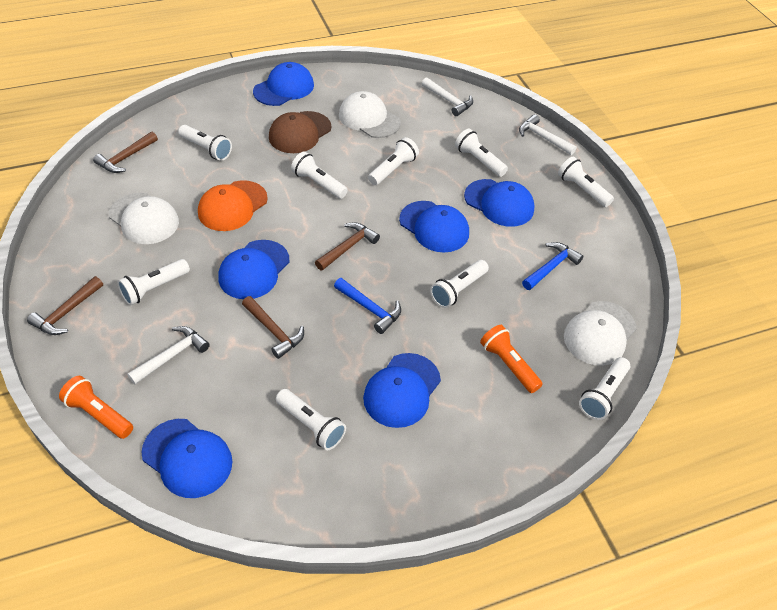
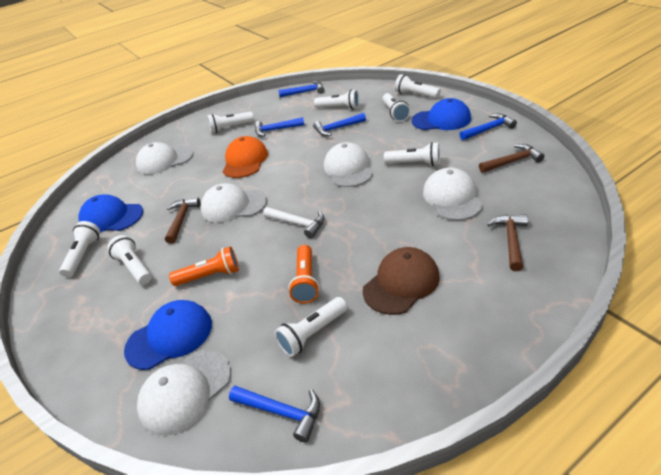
blue cap: [141,419,233,498] [218,240,289,299] [253,62,314,106] [363,353,441,428] [399,201,469,253] [464,179,535,227] = 6 -> [78,195,143,232] [124,300,212,370] [412,98,471,130] = 3
blue hammer: [334,278,401,334] [522,242,583,290] = 2 -> [229,386,320,443] [254,117,304,137] [278,81,324,97] [313,113,366,136] [460,114,517,140] = 5
brown hammer: [27,276,103,335] [93,132,158,173] [242,296,304,359] [315,222,380,271] = 4 -> [165,197,201,244] [479,144,545,173] [487,214,528,271] = 3
white cap: [109,193,179,244] [339,91,401,138] [564,301,637,366] = 3 -> [136,142,193,175] [137,350,231,435] [200,183,267,223] [324,142,373,187] [423,168,483,221] = 5
white flashlight: [117,259,190,305] [178,125,232,161] [276,389,346,450] [291,151,348,199] [368,137,419,185] [430,260,489,308] [455,129,508,177] [558,157,614,207] [579,357,630,420] = 9 -> [59,221,100,277] [107,235,152,285] [207,112,254,133] [274,297,347,357] [314,90,359,109] [382,93,410,122] [384,142,440,166] [395,74,441,98] = 8
white hammer: [127,326,210,384] [422,77,473,116] [519,114,577,155] = 3 -> [263,207,325,238] = 1

